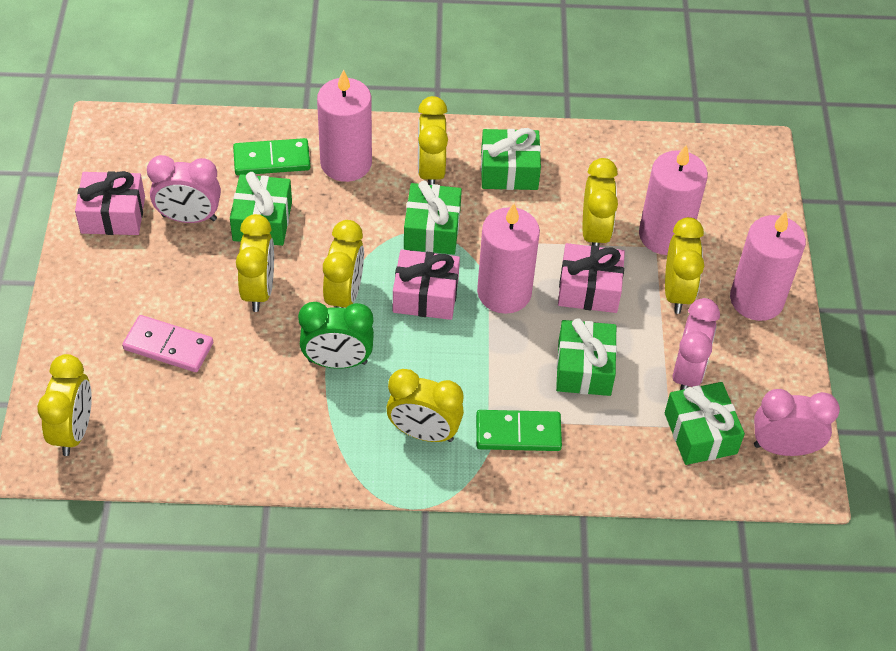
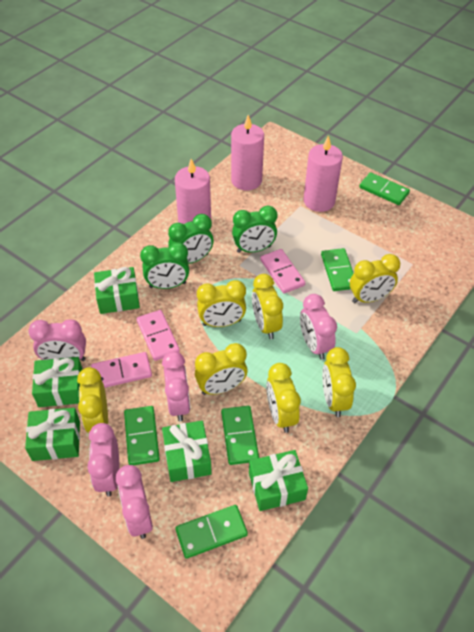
green clock: [298,302,374,369] = 1 -> [140,242,189,289] [168,214,214,264] [232,206,277,253] = 3
green domino: [233,138,310,175] [476,410,562,451] = 2 -> [124,406,160,465] [175,505,248,559] [221,406,259,465] [321,248,354,291] [359,172,410,205] = 5
pink candle: [317,69,372,182] [477,203,540,314] [639,145,708,255] [730,211,806,321] = 4 -> [175,159,211,224] [231,115,264,190] [303,135,343,212] = 3
pink clock: [147,155,221,223] [673,298,720,390] [754,389,840,456] = 3 -> [28,319,86,361] [87,423,120,497] [116,465,153,539] [162,351,190,421] [300,294,337,360] = 5
pink domino: [122,315,213,372] = 1 -> [91,352,152,388] [137,310,180,361] [260,249,305,293] = 3
pink gift: [75,171,145,235] [393,250,460,320] [558,243,625,313] = 3 -> none = 0

